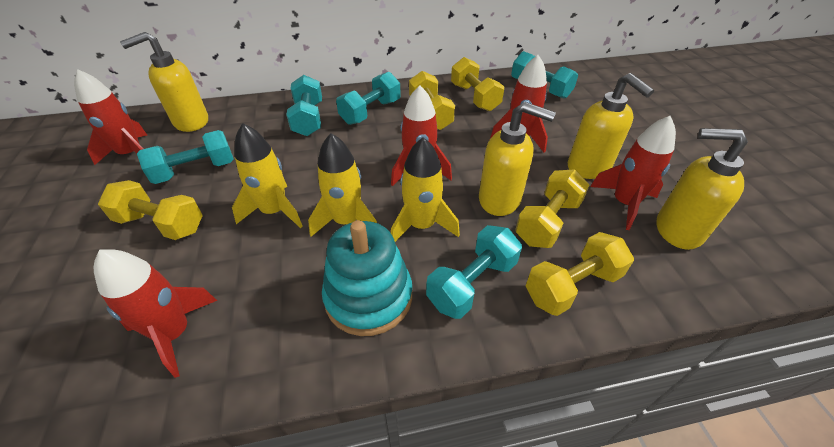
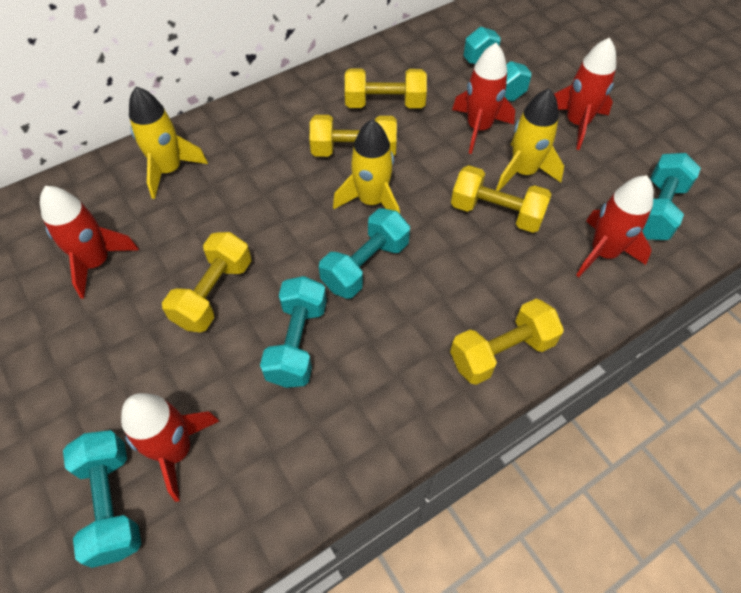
turquoise stacking toy: [322,220,412,336] = 1 -> none = 0
yellow soap dispenser: [120,32,208,132] [479,102,556,216] [568,73,654,179] [657,128,748,250] = 4 -> none = 0

